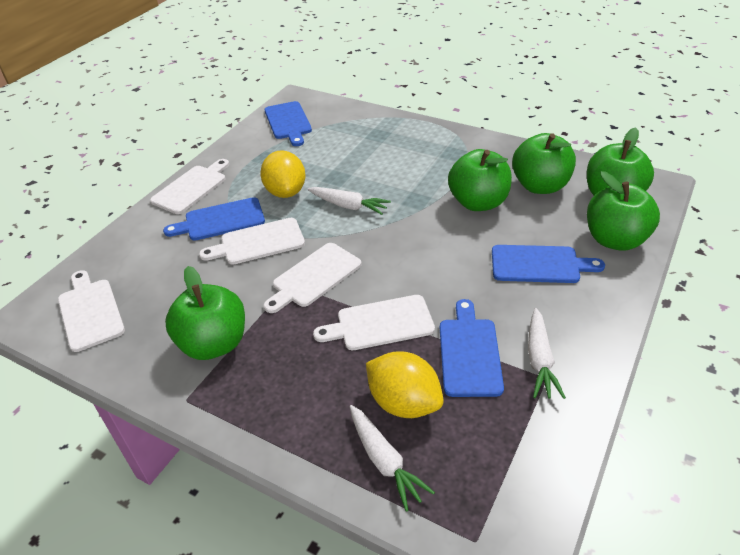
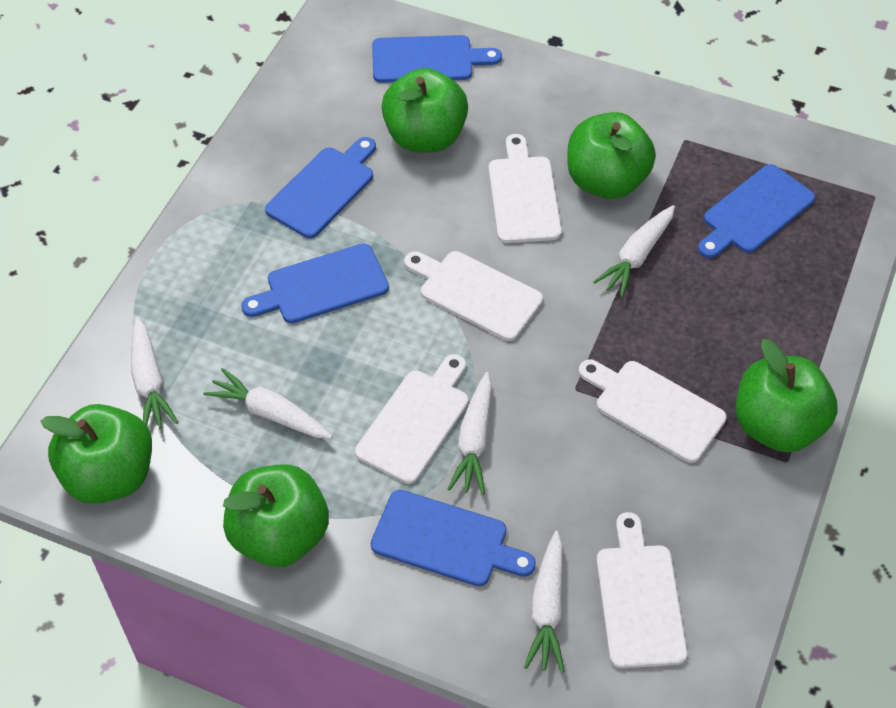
blue cutting board: [163,197,265,241] [265,101,312,146] [440,299,504,397] [492,245,605,283] = 4 -> [241,243,389,323] [265,137,376,238] [371,490,536,587] [372,35,502,83] [698,164,815,258] = 5
white carrot: [308,187,391,215] [349,405,435,512] [528,308,566,399] = 3 -> [131,317,179,428] [204,368,332,439] [448,372,492,495] [524,531,565,672] [593,205,675,297] = 5
yellow lemon: [260,150,306,198] [366,351,444,418] = 2 -> none = 0

